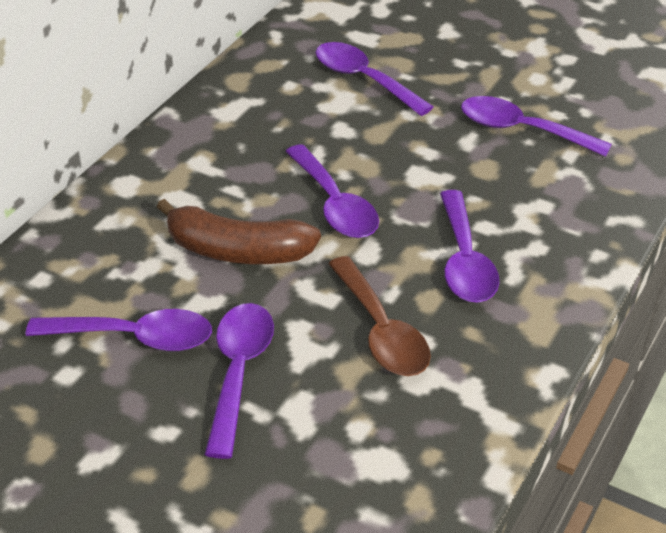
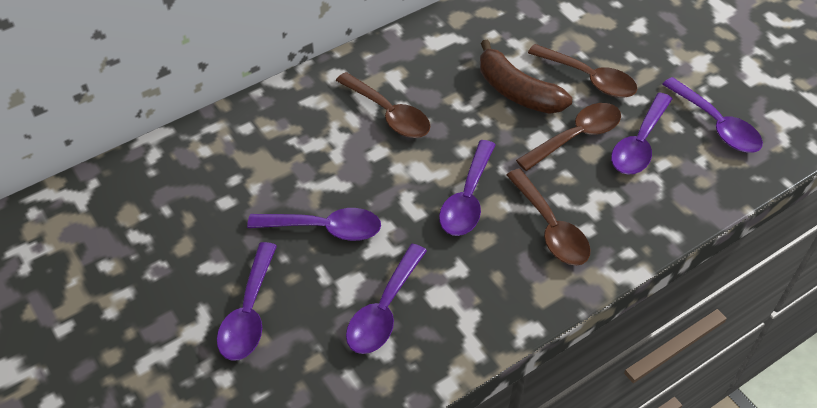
brown spoon: [328,256,431,376] = 1 -> [336,72,430,138] [507,169,591,266] [516,103,621,171] [528,44,637,98] = 4

